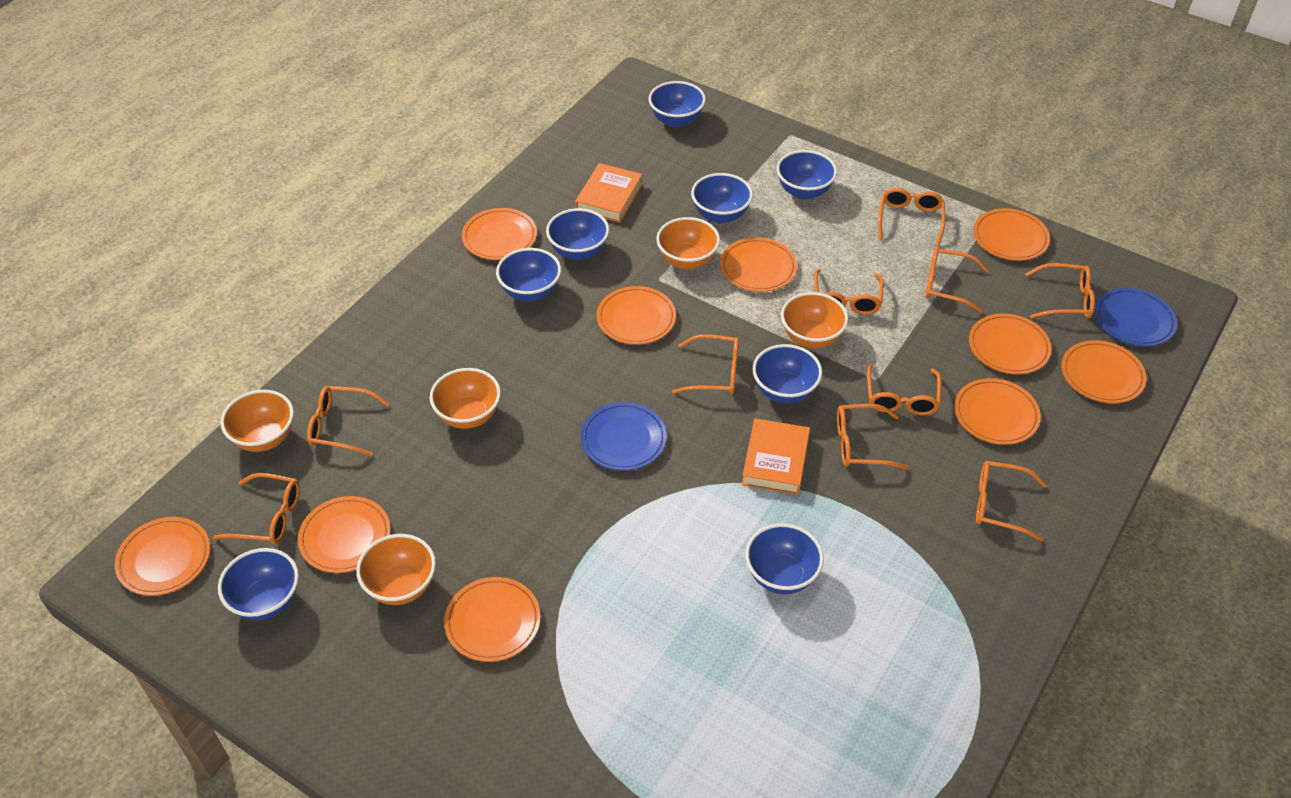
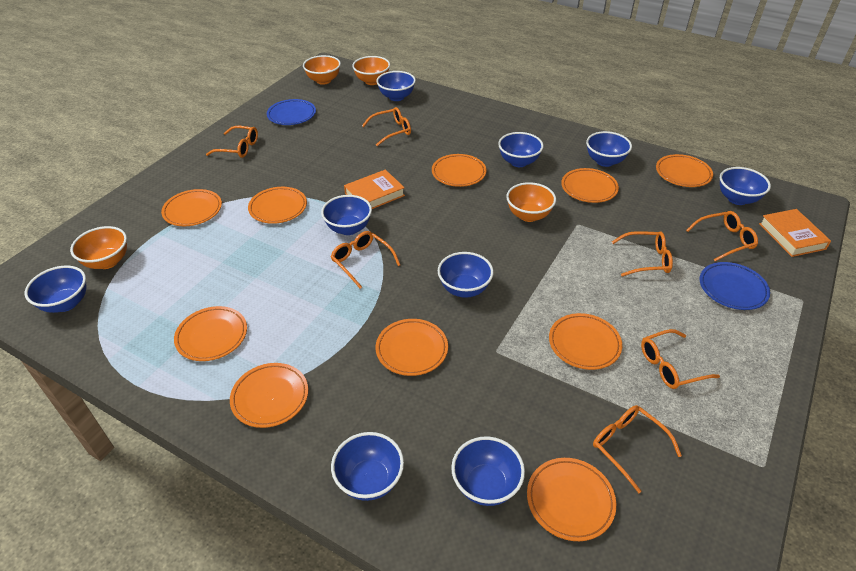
blue bowl: [218,548,299,621] [496,248,561,302] [546,208,609,260] [649,81,706,128] [691,173,753,223] [745,523,824,594] [753,344,822,404] [776,150,837,199] = 8 -> [25,266,86,313] [321,195,372,235] [331,432,404,501] [376,71,416,101] [438,252,494,298] [451,437,525,506] [498,132,544,167] [586,131,632,167] [720,167,771,205] = 9
orange bowl: [220,390,294,452] [356,534,436,605] [430,368,501,429] [656,217,720,269] [781,292,848,349] = 5 -> [70,226,127,269] [303,55,341,85] [352,56,390,85] [506,182,556,222] = 4
orange glasses: [213,473,300,544] [307,386,389,456] [672,334,739,394] [814,269,884,315] [837,404,909,470] [867,363,942,415] [878,188,945,247] [925,248,989,313] [976,461,1047,541] [1025,263,1095,318] = 10 -> [206,126,258,158] [331,231,400,289] [362,107,411,146] [593,405,682,493] [612,231,673,277] [641,329,720,389] [686,211,758,261] = 7

